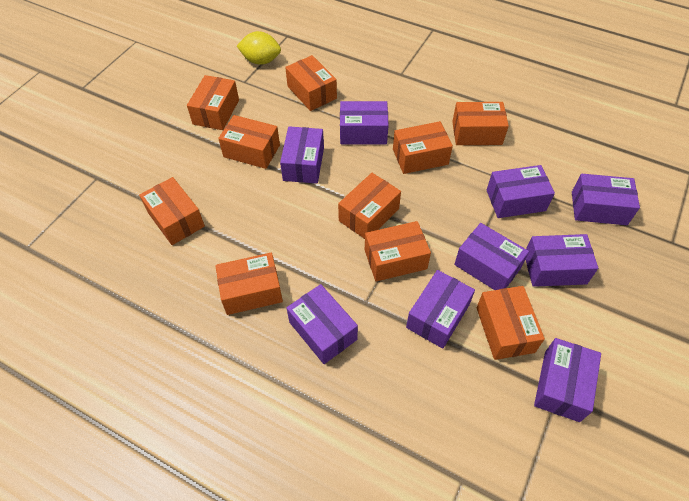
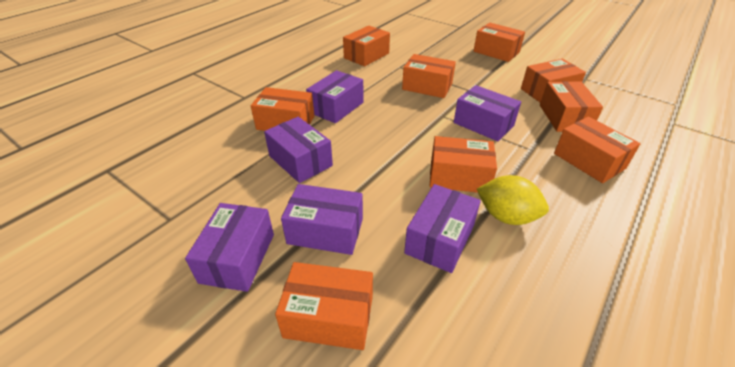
orange box: [139,177,205,245] [187,75,239,130] [215,253,283,315] [218,115,280,169] [285,55,337,111] [338,173,401,239] [365,221,431,281] [393,121,453,174] [452,102,509,145] [476,286,545,360] = 10 -> [251,87,314,131] [275,262,373,350] [343,26,390,66] [402,54,456,98] [430,136,497,193] [474,23,525,62] [521,59,586,102] [540,81,603,132] [554,117,640,183] = 9
purple box: [280,126,324,184] [287,284,358,364] [340,101,389,144] [406,270,475,349] [454,223,529,290] [487,165,555,218] [526,234,598,287] [534,338,601,422] [572,174,640,225] = 9 -> [185,203,274,292] [264,117,333,183] [281,184,363,255] [306,70,363,123] [404,184,481,273] [454,85,521,141] = 6

